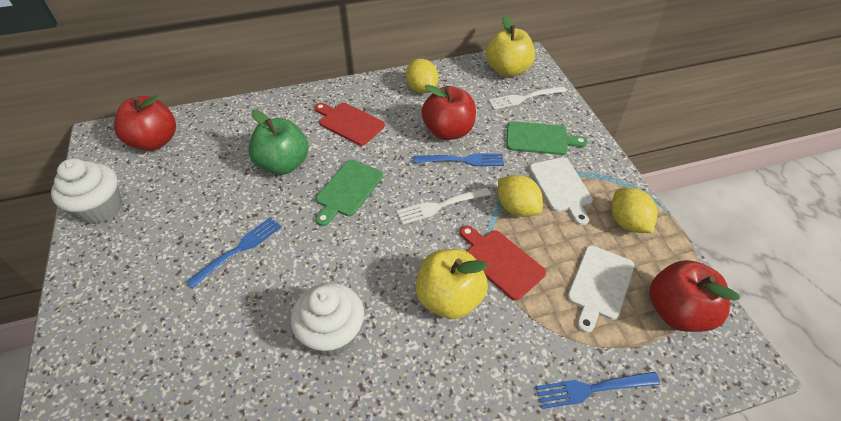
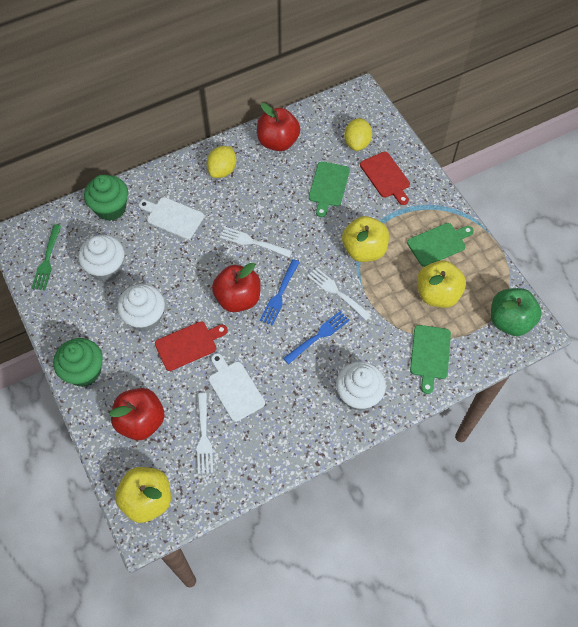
blue fork: [186,217,282,288] [414,154,504,166] [535,372,660,409] = 3 -> [260,259,300,326] [283,311,350,364] = 2
green cupcake: none = 0 -> [53,338,103,387] [84,175,128,221] = 2
green cutting board: [316,160,383,226] [507,121,588,155] = 2 -> [309,161,350,217] [407,223,474,267] [410,325,451,394] = 3
green fork: none = 0 -> [32,224,61,290] = 1
white cupcake: [51,158,122,224] [291,283,364,356] = 2 -> [78,235,124,282] [117,284,165,332] [336,362,386,411] = 3
white fork: [397,187,491,225] [488,86,567,110] = 2 -> [197,392,213,474] [220,227,292,257] [307,267,371,320] = 3
yellow apple: [416,249,488,319] [486,15,535,77] = 2 -> [115,467,171,523] [342,216,389,262] [417,261,466,308] = 3
yellow lemon: [406,59,439,94] [498,175,543,217] [611,188,657,233] = 3 -> [207,146,236,178] [344,118,372,151] = 2

